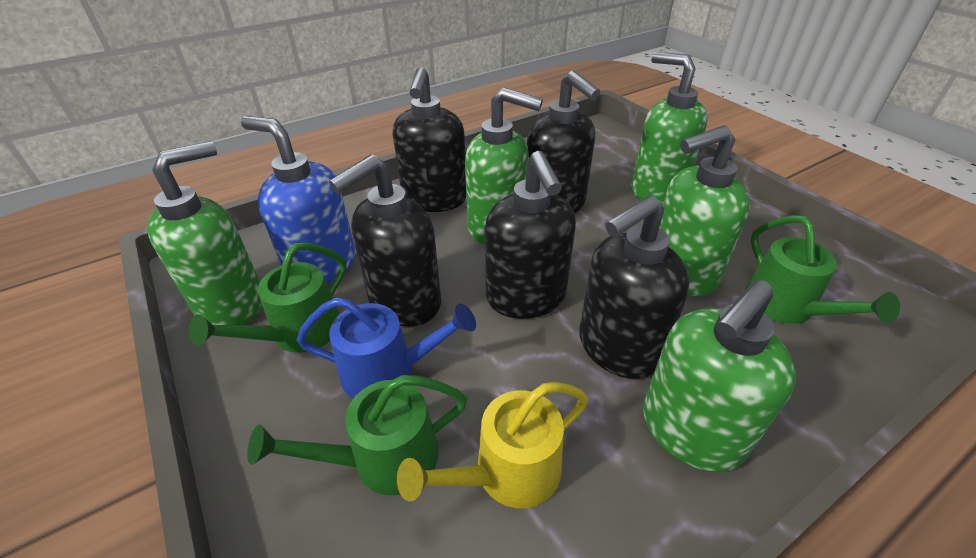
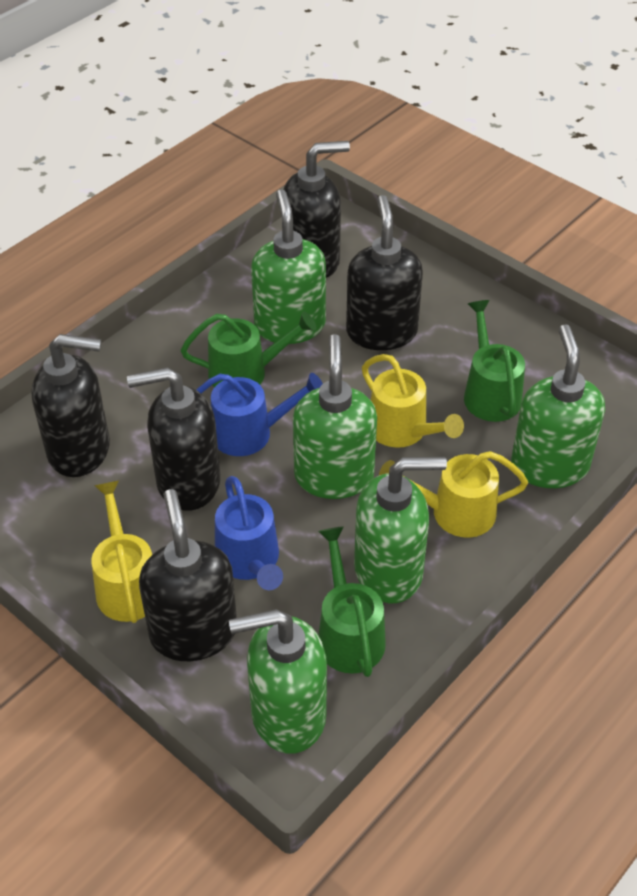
blue soap dispenser: [241,116,355,284] = 1 -> none = 0
blue watering can: [297,297,476,399] = 1 -> [196,373,323,456] [215,476,283,590] = 2
yellow watering can: [397,382,588,508] = 1 -> [91,481,152,623] [362,354,464,448] [379,451,528,538] = 3

